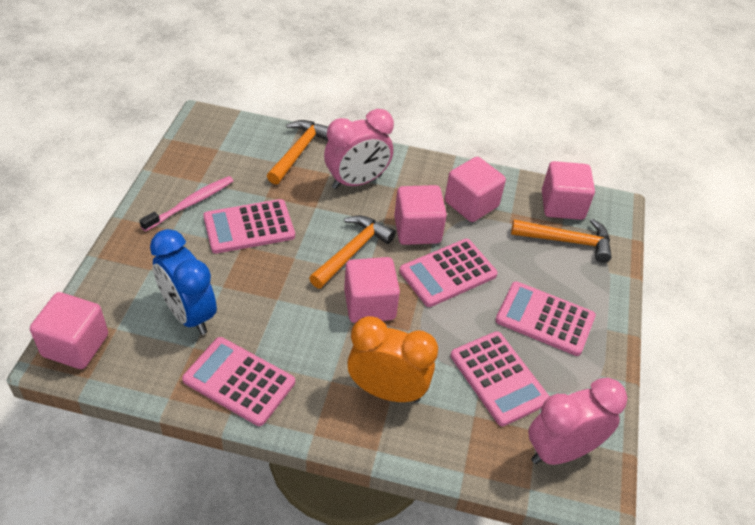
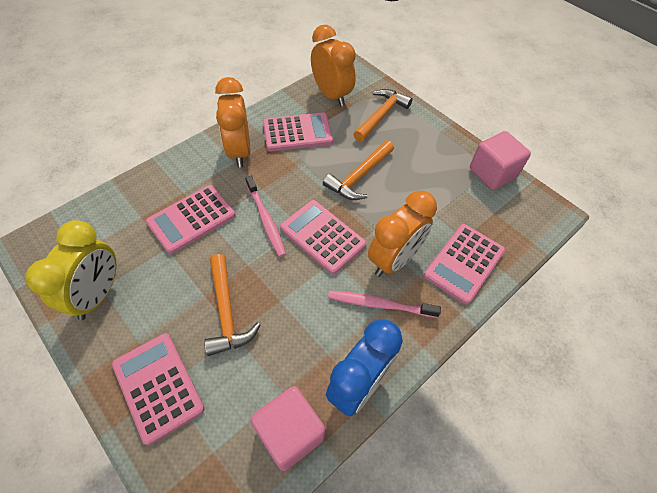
orange clock: [347,316,438,403] = 1 -> [215,77,250,168] [311,25,356,107] [368,191,437,277] = 3
pink clock: [324,109,394,189] [528,378,628,465] = 2 -> none = 0
pink cube: [30,292,108,369] [344,257,400,323] [394,185,447,245] [445,157,506,222] [542,161,595,220] = 5 -> [250,386,325,471] [470,131,531,190] = 2
pink toothbrush: [139,176,233,232] = 1 -> [245,176,286,257] [328,290,441,318] = 2
yellow clock: none = 0 -> [25,220,116,320] = 1

